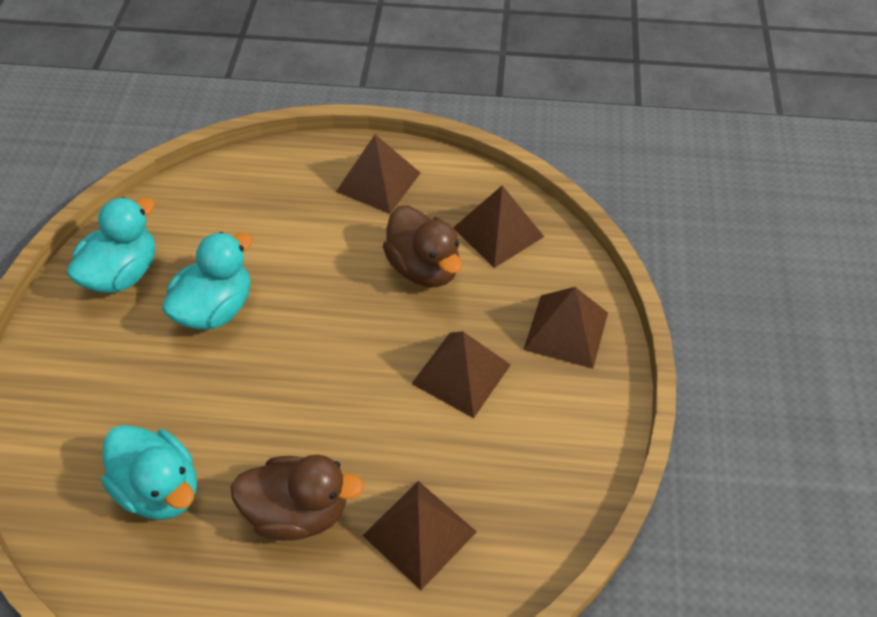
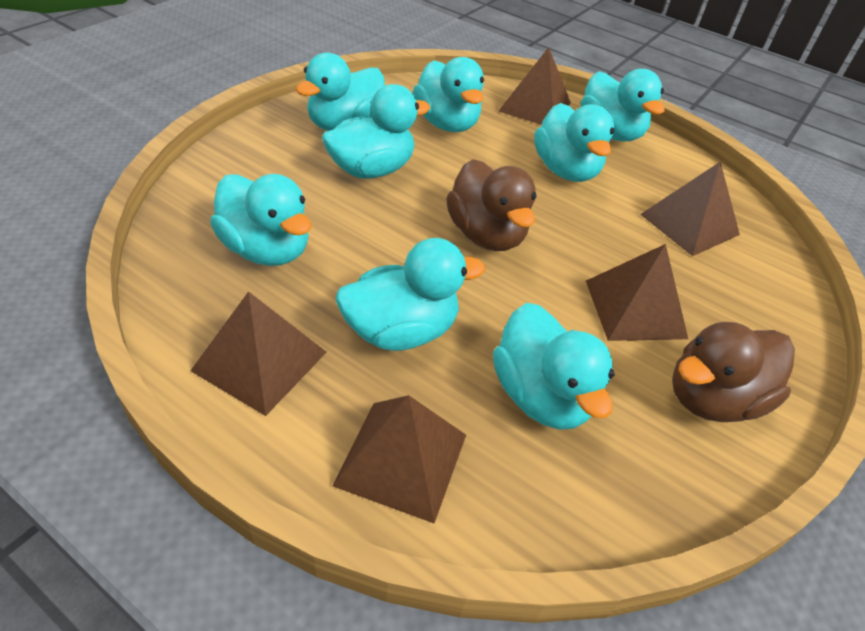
turquoise duck: [67,197,155,293] [101,425,197,520] [162,232,253,330] = 3 -> [210,174,311,266] [296,53,385,131] [322,84,430,179] [335,238,485,351] [413,57,484,132] [493,303,615,430] [534,103,614,182] [581,69,665,141] = 8

